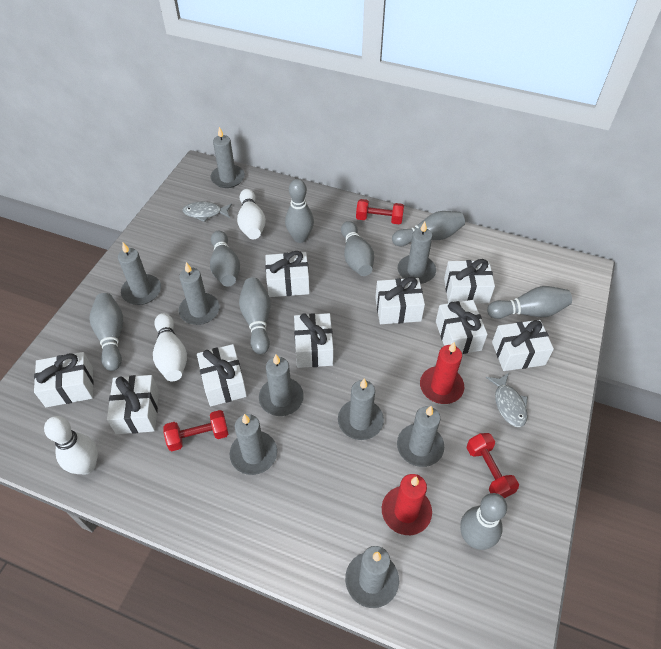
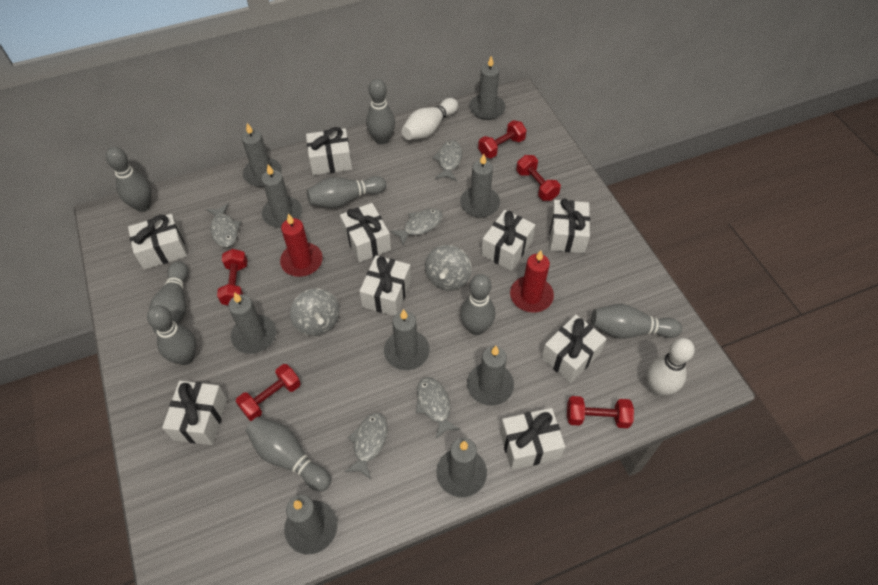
grey fish: [182,202,232,222] [486,373,528,427] = 2 -> [206,203,241,247] [345,413,388,479] [390,209,443,246] [416,377,461,439] [433,140,462,181] = 5
grey spinning top: none = 0 -> [290,288,340,336] [425,245,472,291] = 2
red dumbbell: [164,410,228,451] [356,199,404,225] [467,433,519,498] = 3 -> [217,249,247,305] [236,364,301,421] [478,120,527,158] [516,155,561,201] [567,396,634,428] = 5
white bowling pin: [44,416,98,475] [153,313,187,381] [237,189,266,239] = 3 -> [402,98,458,140] [647,338,695,396] = 2

